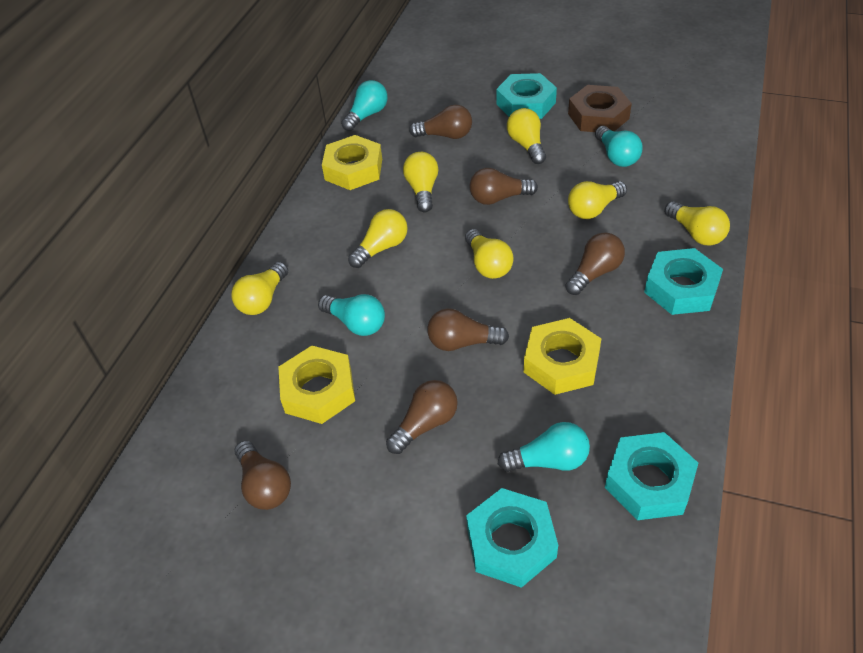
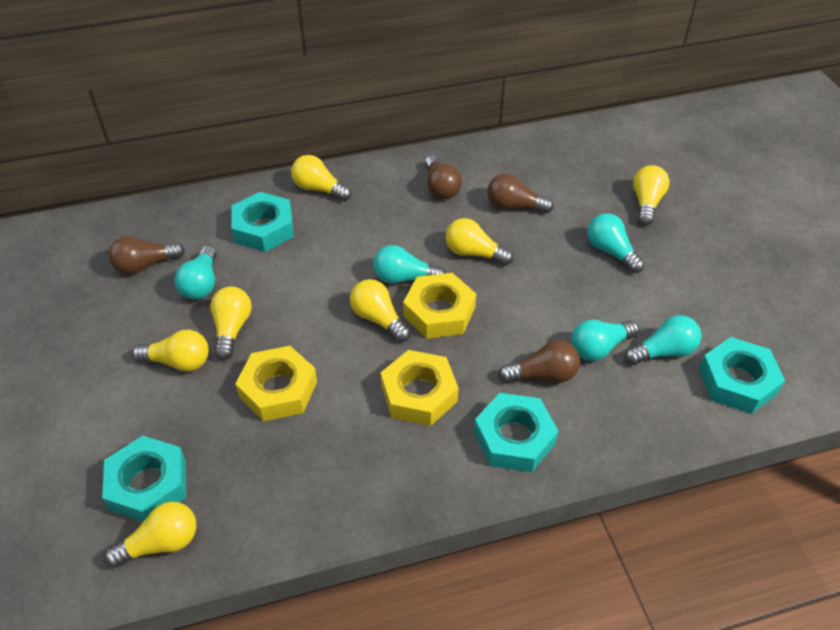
brown light bulb: [234,440,291,510] [386,380,458,454] [409,104,472,139] [427,308,509,351] [470,168,538,205] [565,232,625,295] = 6 -> [108,236,185,274] [425,155,462,199] [487,174,554,213] [498,340,580,383] = 4
brown nut: [568,85,632,132] = 1 -> none = 0
turquoise light bulb: [318,294,385,336] [341,80,388,131] [498,422,590,472] [595,126,643,167] = 4 -> [175,246,217,299] [373,245,446,284] [571,320,639,361] [587,213,645,273] [625,315,702,365] = 5

